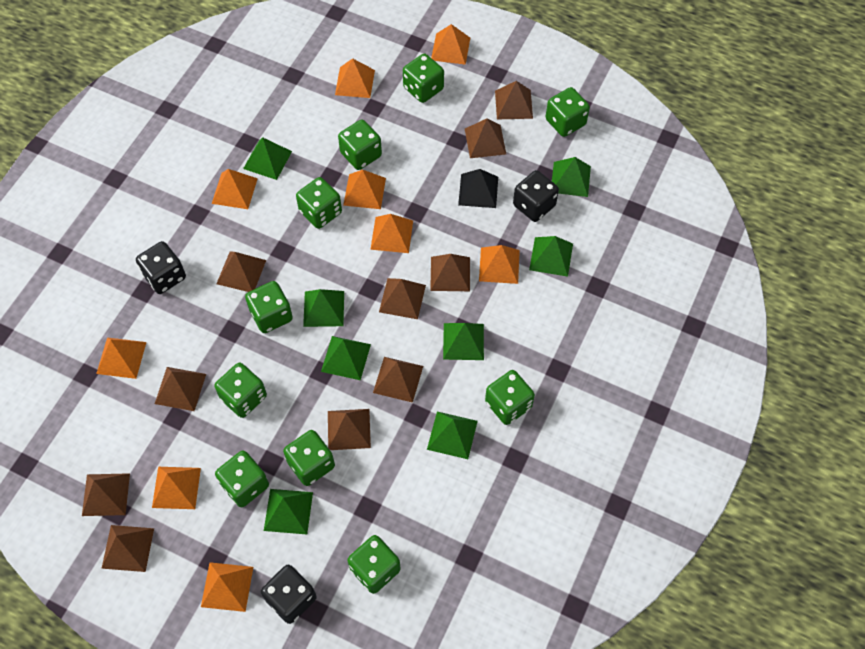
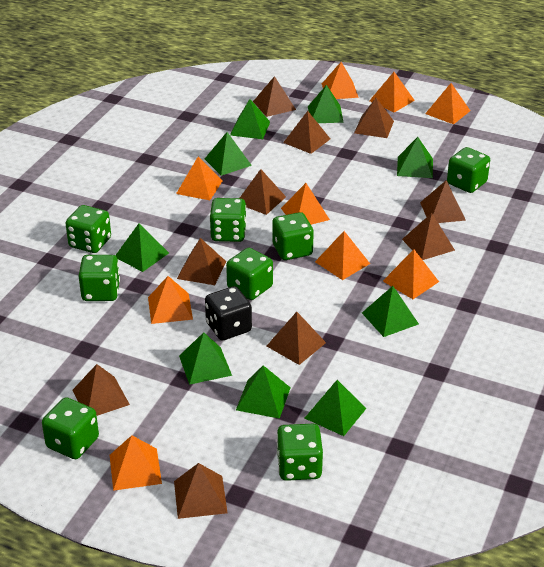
black dice: [136,241,186,294] [261,565,317,624] [513,170,559,222] = 3 -> [205,286,252,340] = 1
black pyramid: [458,169,498,208] = 1 -> none = 0
green dice: [214,363,267,418] [215,451,269,508] [245,281,293,333] [283,430,335,486] [296,177,342,229] [338,120,382,170] [347,535,401,594] [403,54,444,103] [485,370,535,425] [546,87,590,137] = 10 -> [42,397,99,459] [65,205,111,253] [79,255,120,301] [210,198,247,242] [226,248,273,300] [272,212,314,260] [277,424,323,481] [447,147,490,193] = 8
green pyramid: [243,137,292,180] [264,489,313,534] [303,289,344,327] [321,336,371,380] [427,412,478,459] [443,323,484,360] [529,236,573,277] [552,157,591,197] = 8 -> [115,223,169,272] [179,332,232,385] [205,132,252,176] [230,99,270,139] [236,365,291,419] [305,380,367,436] [308,85,344,123] [362,286,419,337] [397,137,433,178] = 9

